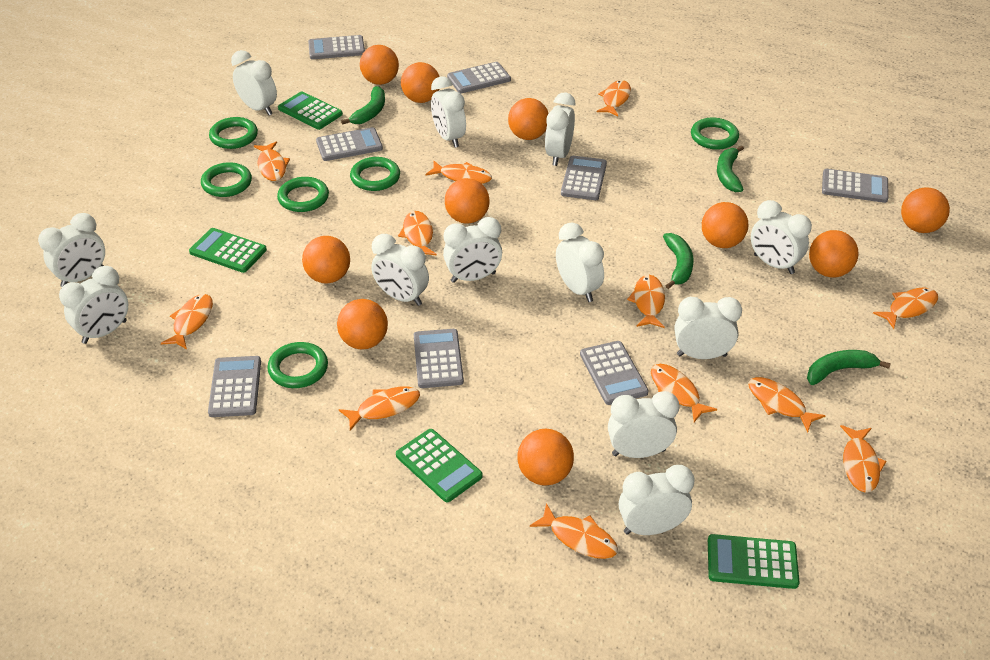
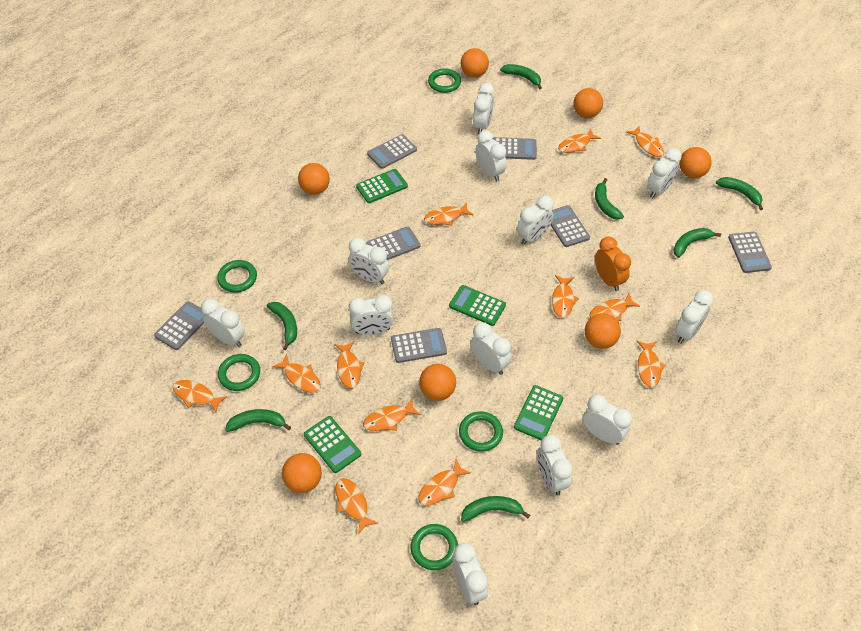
green banana: [341,86,385,125] [663,233,694,289] [717,145,744,192] [807,350,891,385] = 4 -> [225,409,291,432] [267,302,297,350] [461,496,530,522] [500,64,542,90] [595,178,624,220] [674,228,721,258] [716,177,763,210] = 7
green ring: [201,162,252,197] [209,117,258,149] [267,342,328,388] [277,177,329,212] [350,157,400,191] [691,118,739,150] = 6 -> [217,260,257,292] [218,354,260,391] [411,524,458,570] [428,68,461,93] [459,411,503,452] = 5
grey calculator: [208,356,261,417] [308,35,365,59] [316,127,383,161] [414,329,464,388] [447,62,511,93] [561,156,607,200] [580,341,649,405] [822,169,889,203] = 8 -> [154,301,204,350] [366,226,421,260] [367,134,417,169] [391,328,447,363] [493,137,537,160] [551,205,590,247] [728,232,772,273] = 7
orange ball: [302,236,350,283] [337,299,388,349] [360,45,399,85] [401,62,440,103] [445,178,490,223] [508,98,548,140] [517,429,574,486] [702,202,748,248] [809,230,859,278] [901,187,950,233] = 10 -> [282,453,322,493] [298,163,330,195] [419,364,456,401] [461,48,489,78] [573,88,603,118] [585,313,621,349] [679,147,712,178] = 7
orange clock: none = 0 -> [595,237,631,291] = 1

